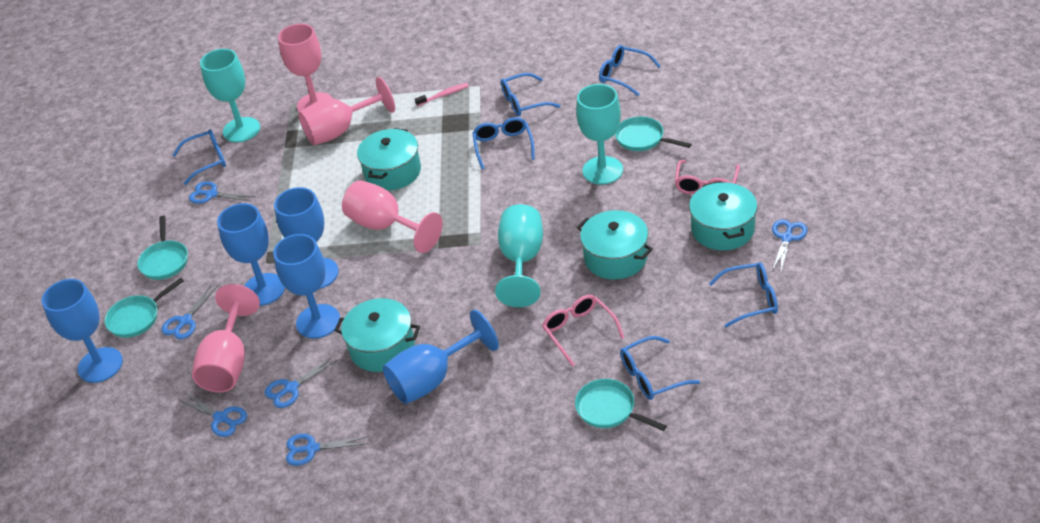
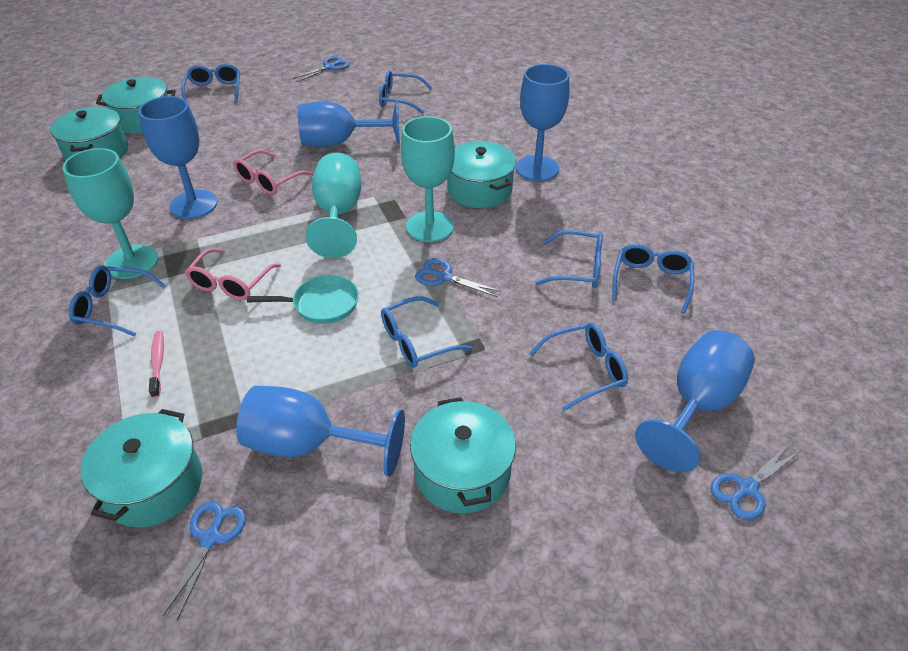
blue glasses: [173,129,226,185] [472,117,535,170] [501,73,560,116] [599,45,661,96] [620,336,700,400] [709,262,778,327] = 6 -> [68,265,167,337] [181,64,240,103] [379,70,432,114] [381,296,473,368] [529,323,628,411] [535,230,603,288] [612,244,694,313] = 7
blue scissors: [161,285,218,339] [179,393,247,437] [189,181,255,204] [265,356,338,408] [286,434,368,466] [772,219,808,271] = 6 -> [163,501,246,620] [293,56,350,82] [415,258,502,297] [710,445,800,520] = 4
pink goblet: [192,284,260,392] [278,24,333,112] [298,77,395,145] [342,180,443,253] = 4 -> none = 0
turquoise pan: [104,278,184,338] [137,216,188,280] [575,379,667,431] [615,116,691,151] = 4 -> [247,275,359,324] = 1
turquoise pot: [335,298,420,372] [357,128,421,191] [577,210,653,280] [689,182,757,250] = 4 -> [50,107,128,161] [80,409,202,527] [96,77,176,134] [410,397,516,513] [447,141,516,208] = 5

